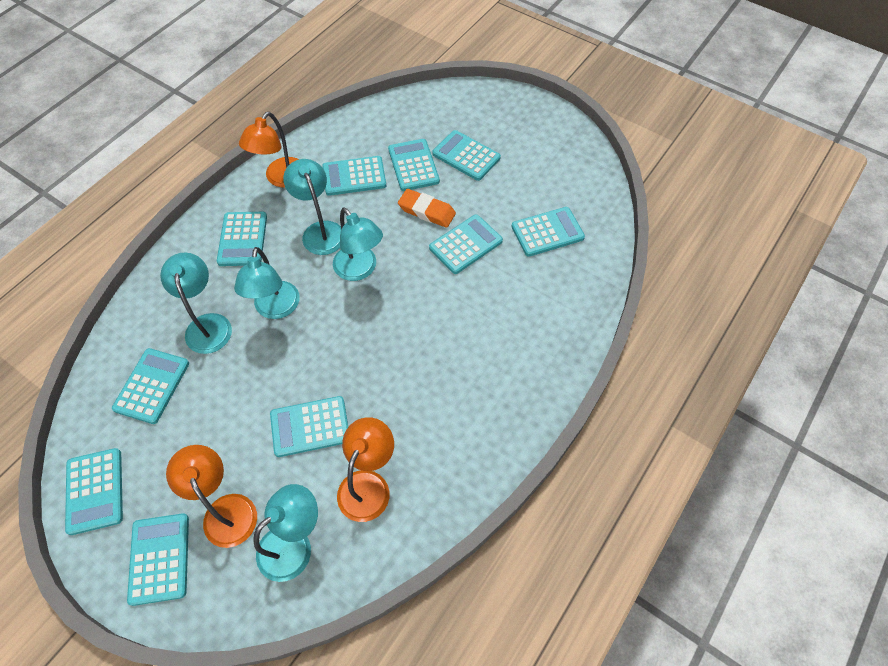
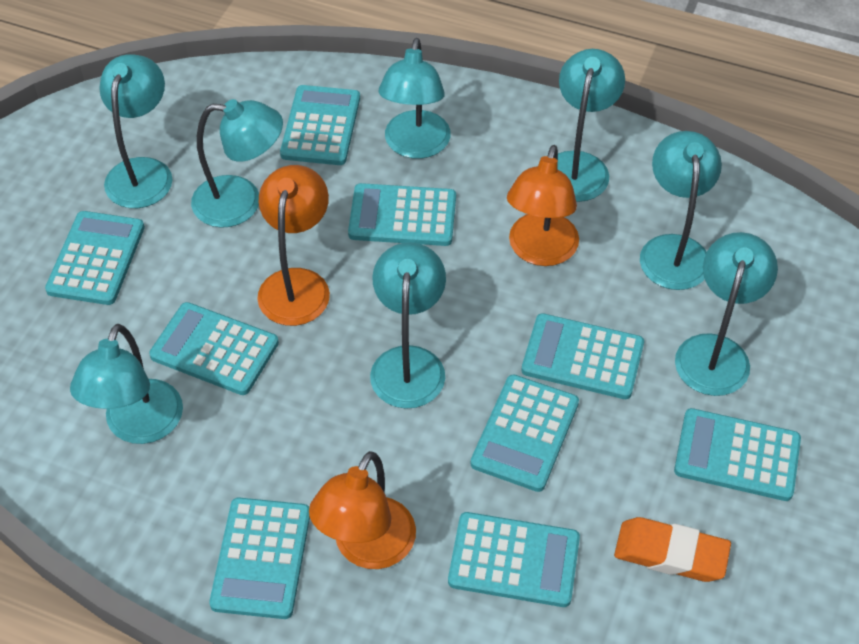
turquoise calculator: [65,448,123,535] [112,348,189,424] [127,513,189,606] [217,212,267,266] [270,396,348,457] [322,156,386,196] [388,139,440,191] [429,214,503,274] [432,130,501,181] [511,207,585,257] = 10 -> [45,211,145,305] [149,302,279,395] [209,497,310,619] [280,85,360,165] [348,183,456,246] [448,512,580,607] [471,375,579,492] [522,313,644,399] [674,408,801,501] = 9
turquoise lamp: [160,252,232,354] [234,247,300,319] [253,484,318,582] [283,159,341,255] [333,207,383,281] = 5 -> [70,324,183,444] [99,55,173,208] [191,99,283,228] [370,242,446,409] [378,38,451,159] [558,49,625,202] [640,131,722,290] [675,232,778,396] = 8

